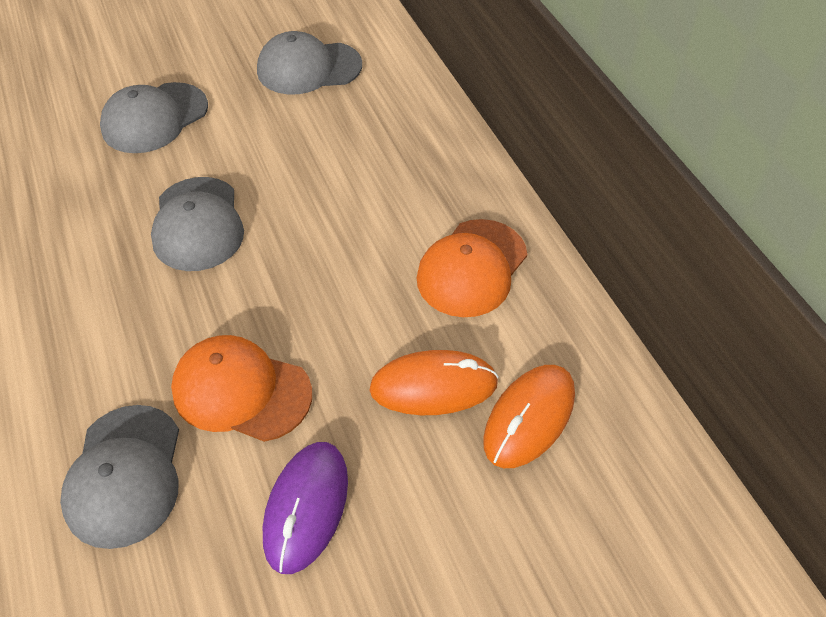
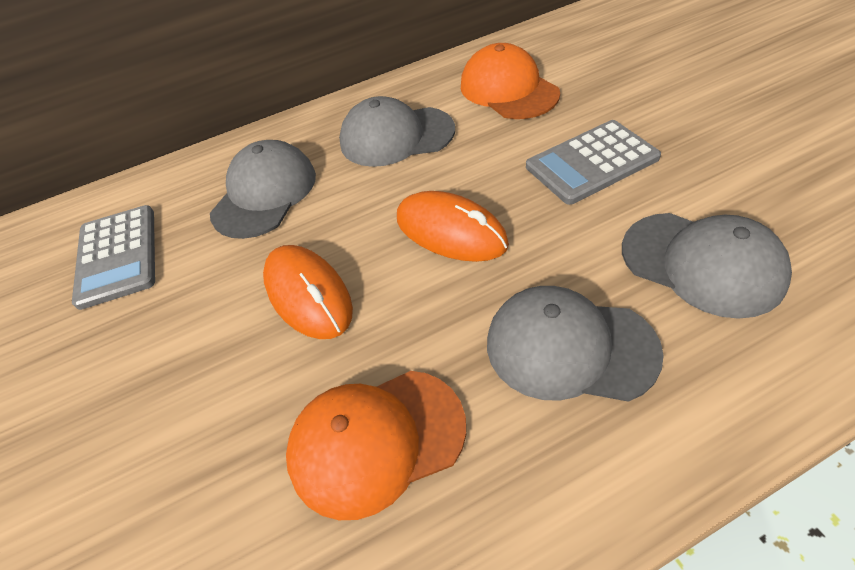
grey calculator: none = 0 -> [72,205,155,310] [526,120,661,205] = 2
purple mouse: [263,442,348,574] = 1 -> none = 0

